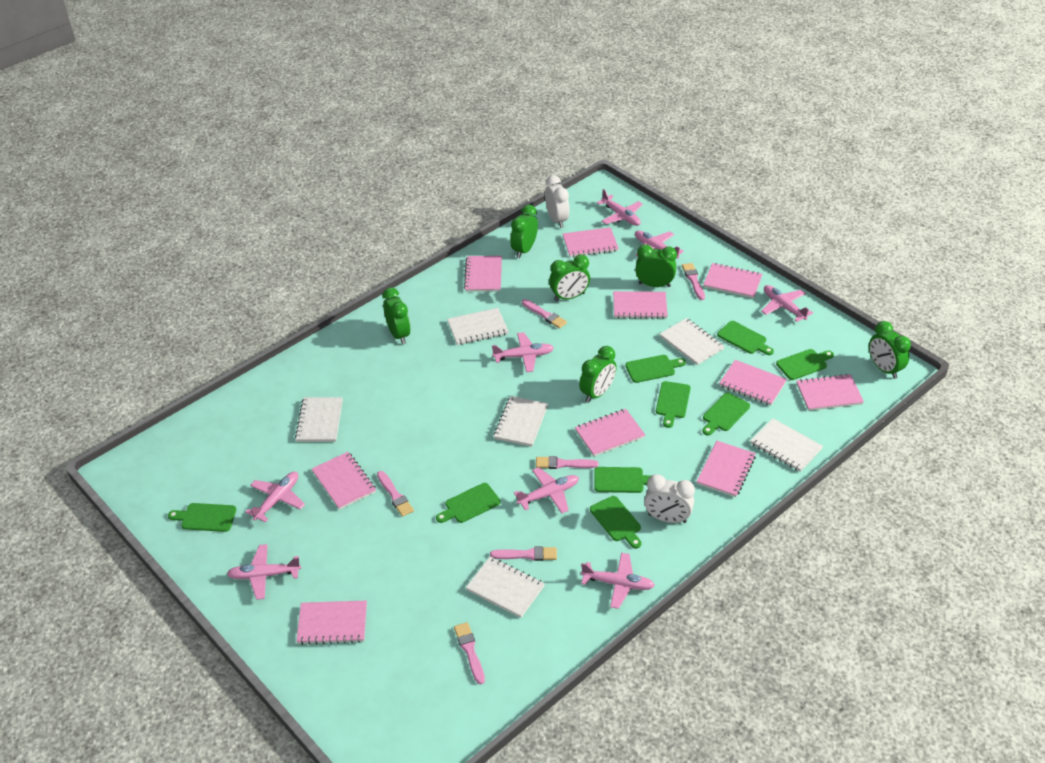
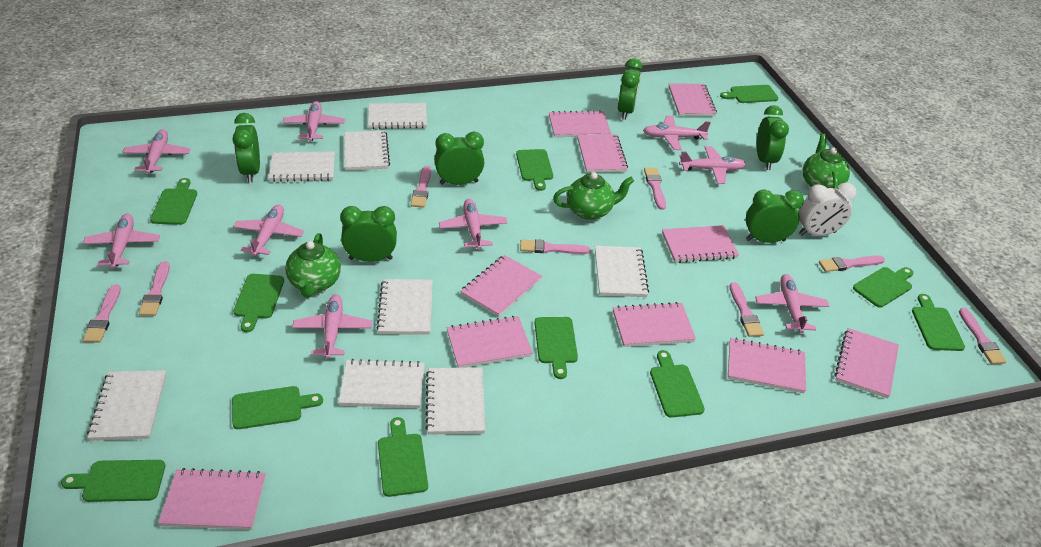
green cutting board: [168,503,236,532] [436,483,501,523] [590,496,641,549] [594,467,652,493] [625,355,686,383] [656,381,691,428] [702,393,750,436] [717,321,774,355] [776,349,834,380] = 9 -> [61,460,165,502] [150,178,197,225] [232,386,323,429] [233,274,284,332] [378,417,428,497] [516,149,553,191] [535,317,578,379] [650,350,705,418] [720,85,778,103] [853,267,913,308] [912,294,965,351] = 11
green teapot: none = 0 -> [285,233,341,298] [553,172,634,220] [802,134,850,190] = 3
pink brush: [377,471,414,517] [454,622,485,685] [490,546,557,561] [522,299,567,329] [536,456,598,469] [682,263,705,300] = 6 -> [83,284,121,343] [139,261,170,316] [410,166,431,208] [520,239,591,254] [644,168,666,210] [730,282,764,337] [819,255,885,272] [959,308,1007,364] = 8
pink plane: [227,544,301,600] [245,472,305,523] [492,332,554,372] [514,467,579,514] [581,553,655,609] [597,189,643,226] [635,231,684,258] [761,285,813,322] = 8 -> [83,214,160,268] [122,129,191,174] [233,204,304,256] [283,101,345,141] [292,294,372,359] [439,199,507,250] [643,116,711,150] [679,146,746,184] [755,274,829,333] = 9
white clock: [545,175,570,228] [644,474,695,523] = 2 -> [799,182,857,236] = 1
white notebook: [295,397,343,442] [447,308,509,345] [466,556,545,618] [494,396,548,447] [660,318,725,365] [750,418,823,472] = 6 -> [87,370,166,441] [269,151,335,182] [338,359,425,408] [344,130,390,171] [368,103,427,129] [377,279,432,335] [425,367,485,435] [595,246,649,297] = 8

